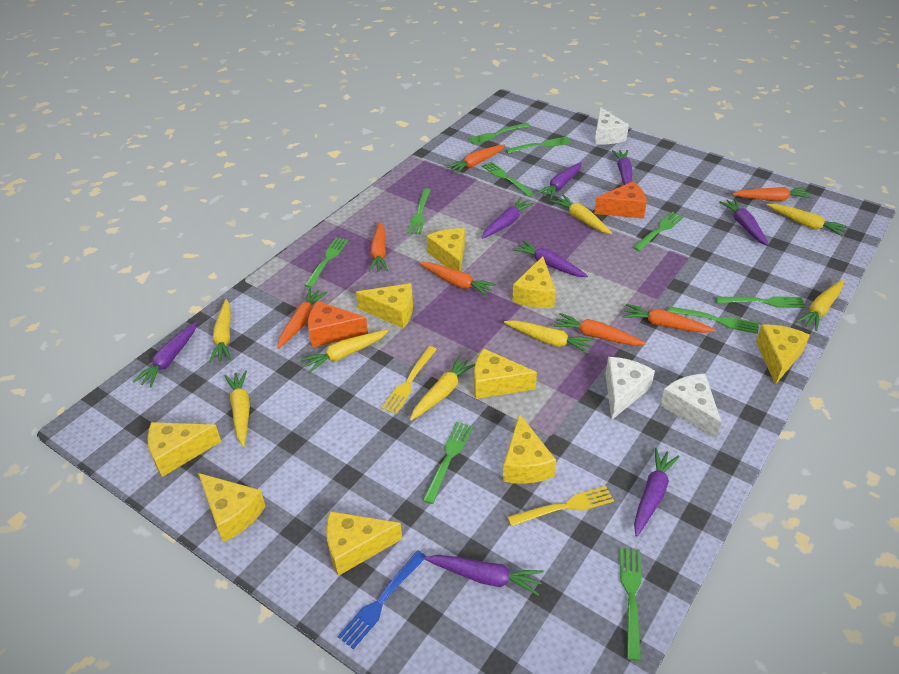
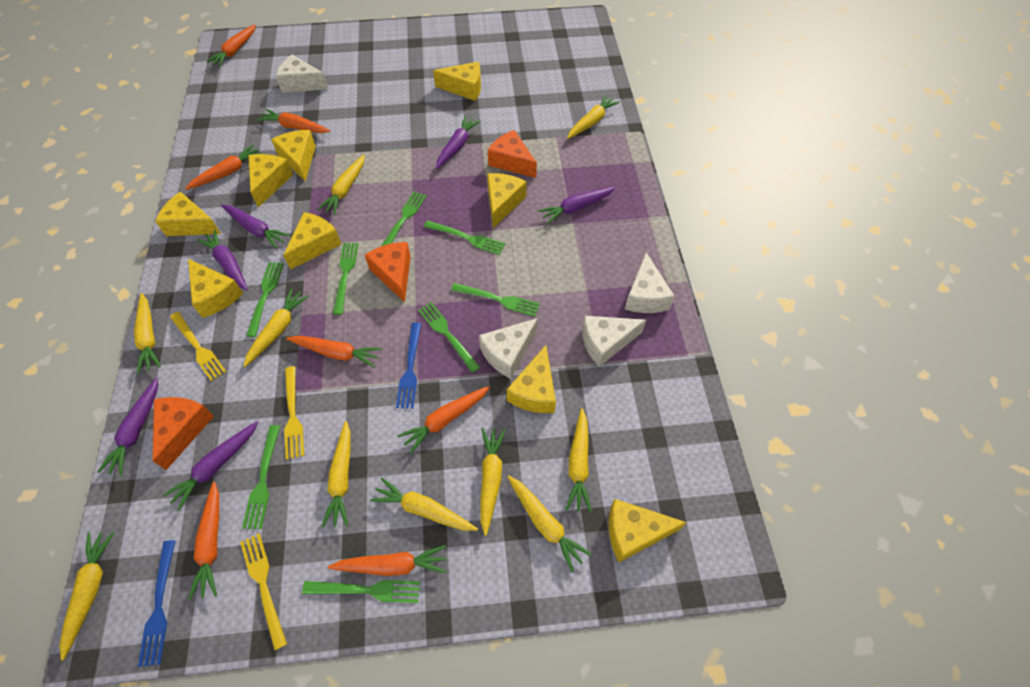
blue fork: [337,550,426,649] = 1 -> [138,540,176,667] [396,322,421,409] = 2
green fork: [304,237,348,288] [407,188,431,234] [423,422,473,504] [468,123,530,145] [482,162,534,197] [506,136,572,153] [620,548,642,661] [633,212,684,251] [668,306,759,334] [716,296,806,308] = 10 -> [242,425,280,529] [246,262,284,337] [302,580,420,603] [333,243,358,315] [382,191,427,246] [418,302,480,373] [424,221,505,255] [451,283,540,316] = 8
orange cheese: [308,301,368,347] [594,181,647,219] = 2 -> [153,397,214,470] [365,242,411,302] [488,130,537,178] = 3
purple carrot: [133,322,197,387] [424,555,544,596] [482,198,535,239] [513,240,588,277] [536,162,582,200] [612,150,632,185] [634,448,680,537] [719,198,769,246] = 8 -> [97,378,158,476] [163,421,259,511] [197,230,248,291] [221,205,290,248] [436,116,481,169] [538,187,615,224] = 6
white cheese: [595,107,629,145] [605,357,655,420] [660,374,722,439] = 3 -> [276,55,328,93] [479,318,538,379] [582,316,646,367] [625,252,675,313] = 4
yellow carrot: [209,299,231,363] [224,370,250,447] [300,330,388,373] [410,355,475,421] [504,320,594,354] [551,195,612,234] [767,204,849,237] [796,280,843,331] = 8 -> [59,532,115,661] [134,293,161,374] [244,288,309,367] [317,155,365,215] [322,421,350,527] [370,478,478,531] [480,428,506,536] [507,475,592,572] [565,408,592,512] [567,95,620,139] = 10
yellow fork: [382,346,437,414] [507,486,614,526] = 2 -> [170,312,226,381] [240,533,287,650] [284,366,304,459] = 3

